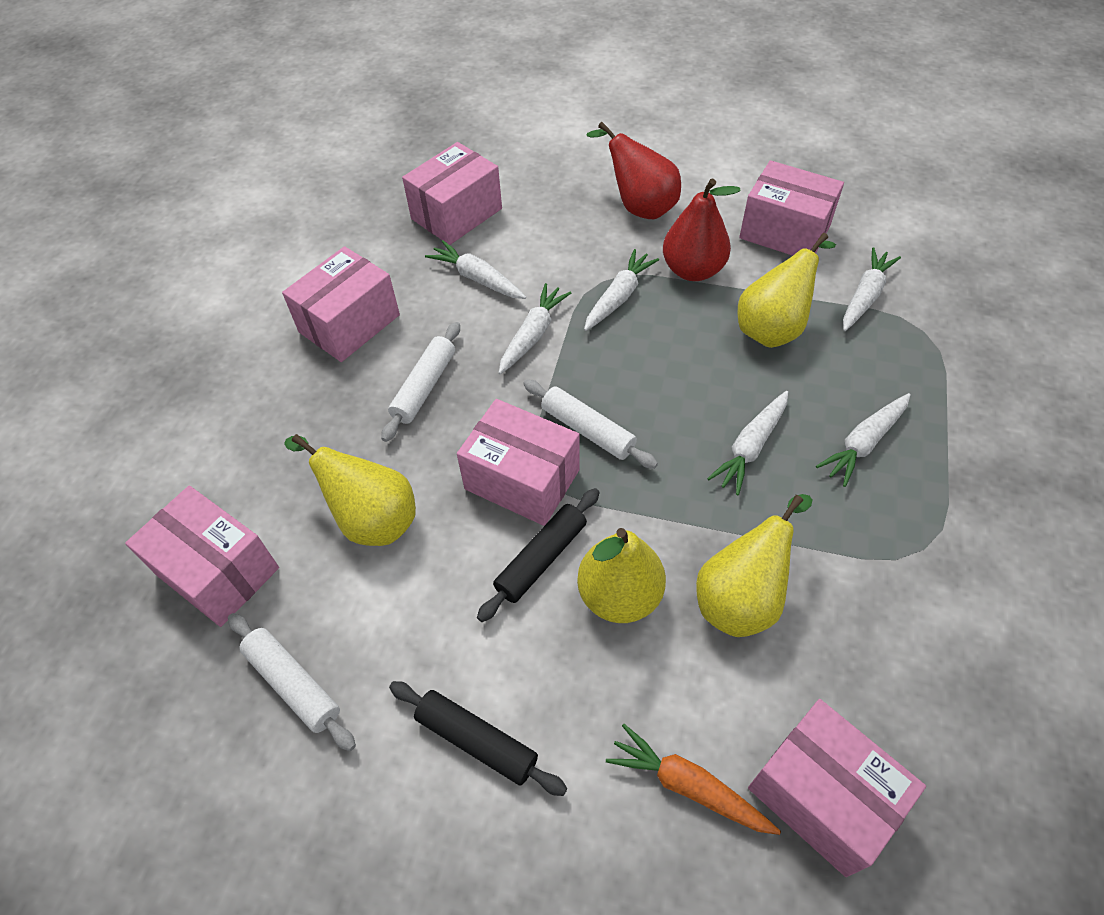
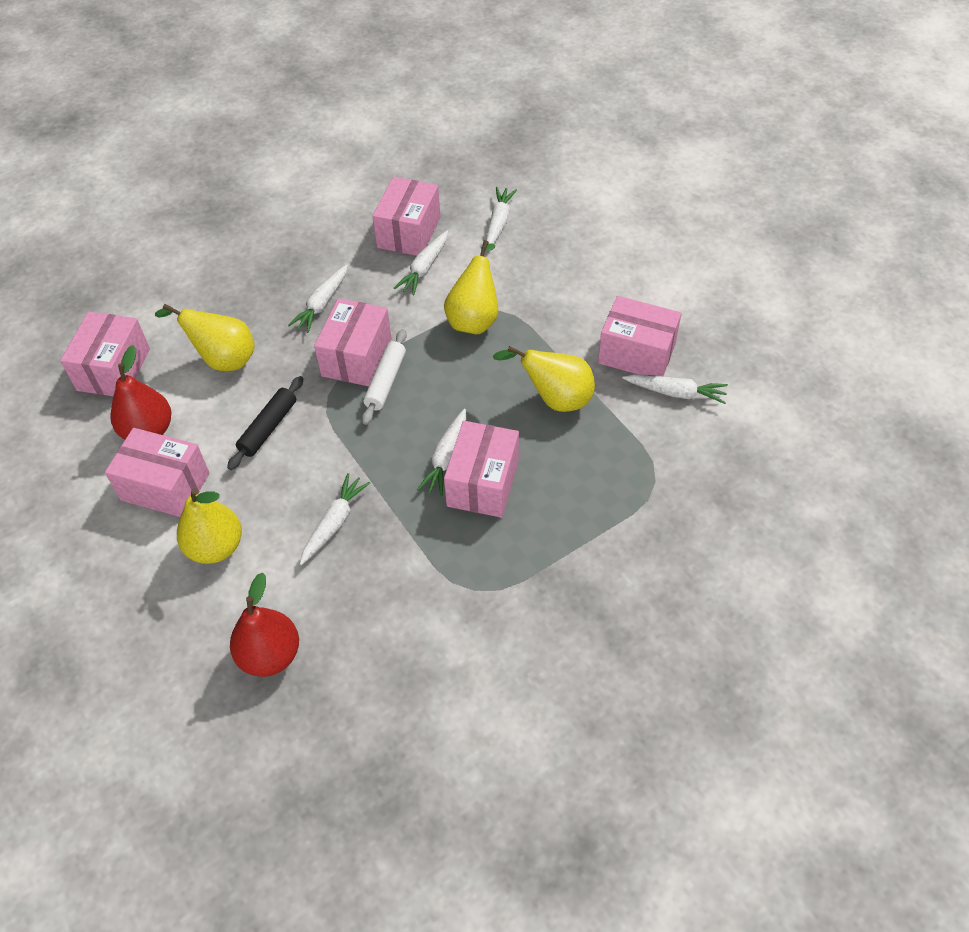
black rolling pin: [389,681,567,796] [477,488,600,622] = 2 -> [227,376,303,470] = 1
orange carrot: [606,724,781,835] = 1 -> none = 0
white rolling pin: [228,613,356,751] [381,322,460,442] [523,380,658,469] = 3 -> [362,329,407,425] = 1

